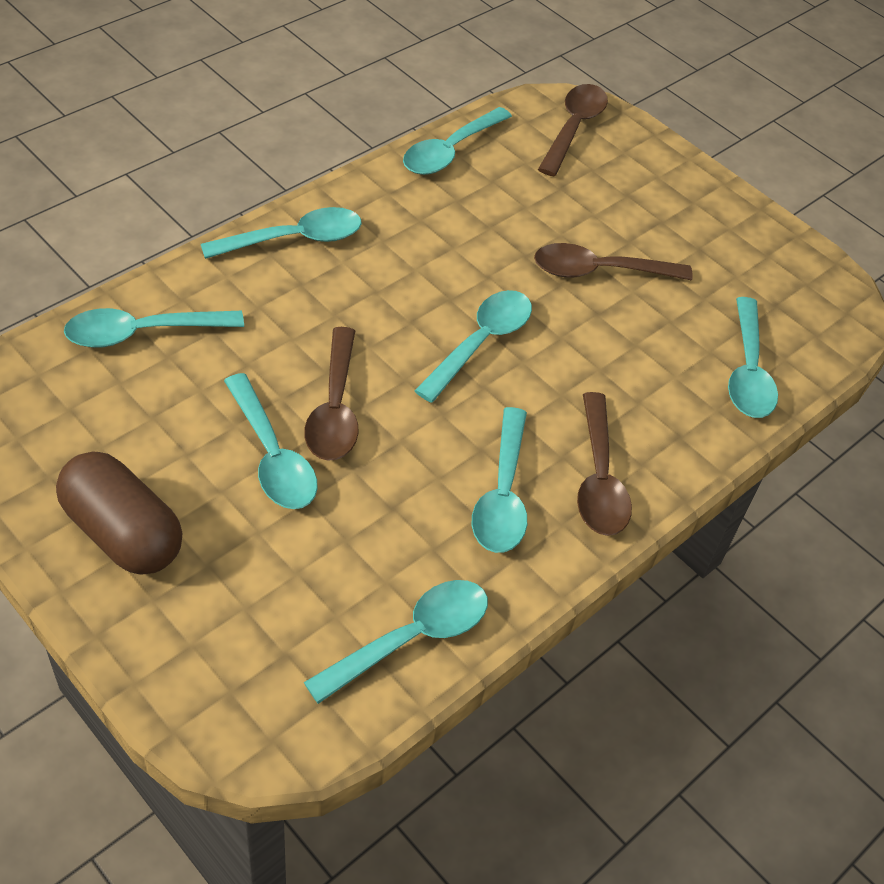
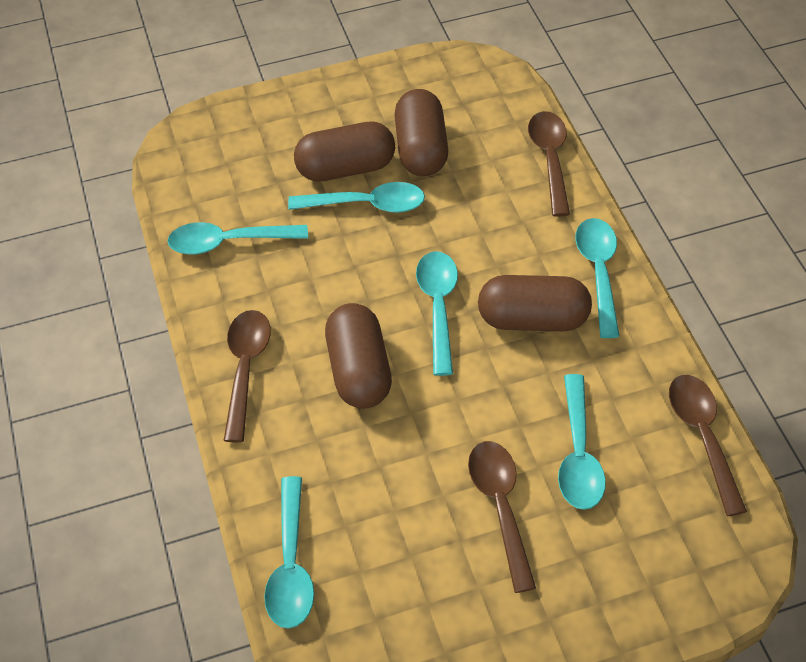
brown capsule: [56,451,182,575] = 1 -> [294,121,395,182] [325,303,392,409] [395,89,448,176] [478,275,592,331] = 4
turquoise spoon: [64,308,244,348] [201,207,362,259] [224,373,318,509] [304,580,488,704] [403,107,512,175] [414,290,532,403] [472,407,527,553] [728,297,778,418] = 8 -> [168,222,308,254] [264,476,314,629] [288,182,425,213] [416,251,458,376] [558,374,606,510] [576,218,620,338] = 6

